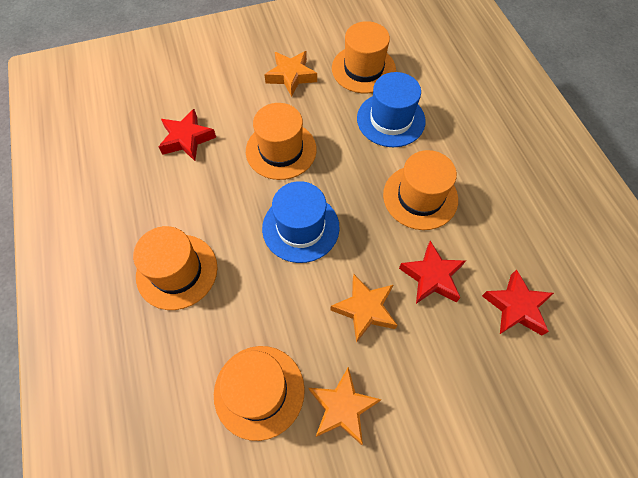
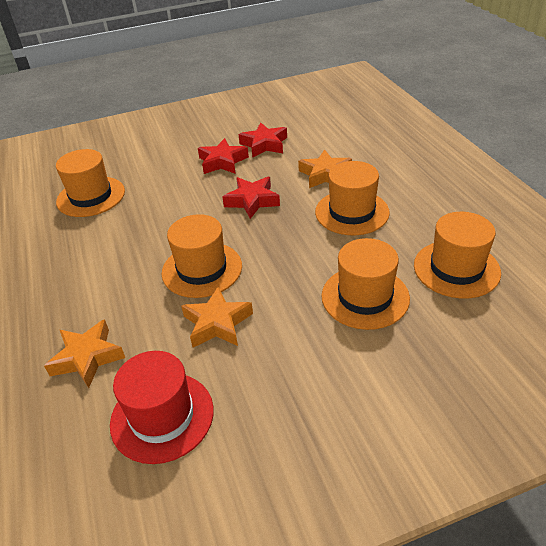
blue hat: [262,181,340,263] [357,72,426,147] = 2 -> none = 0
red hat: none = 0 -> [110,351,214,464] = 1

